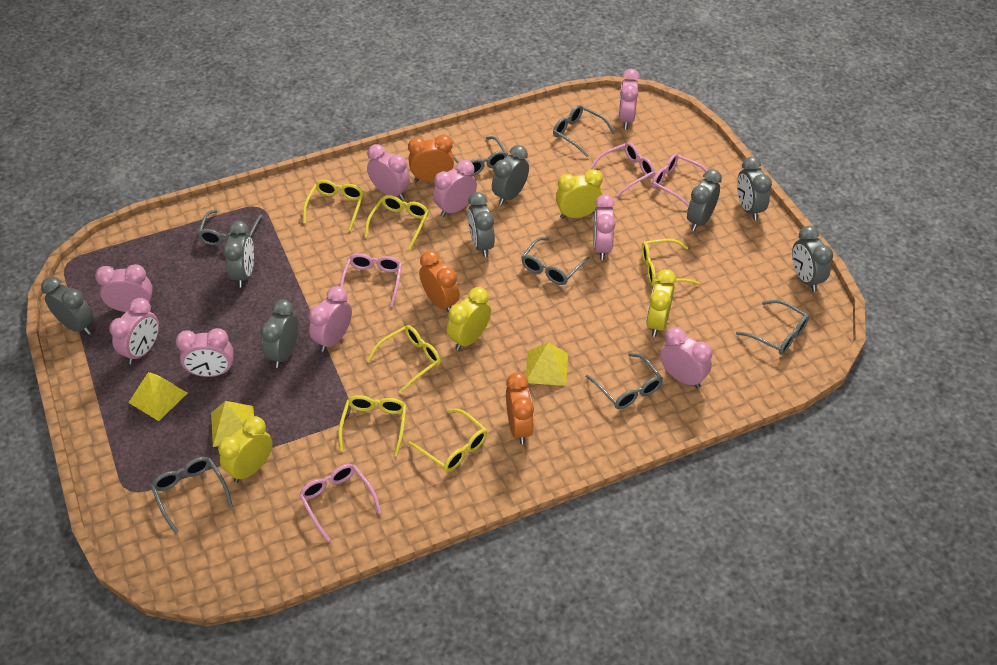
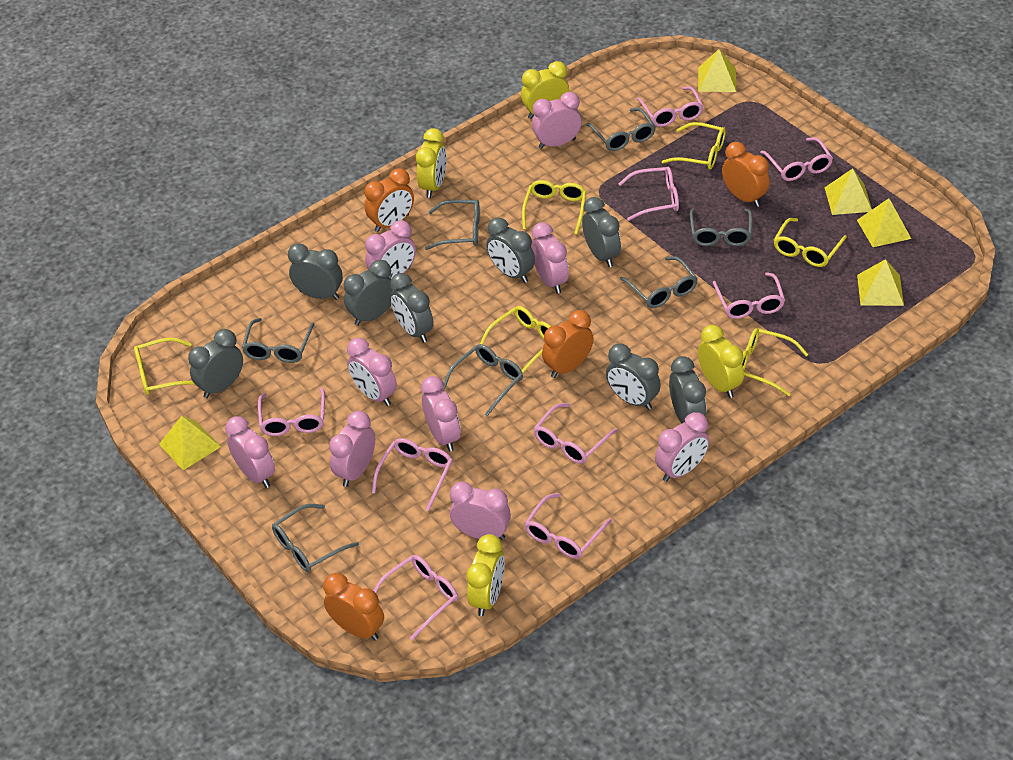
orange clock: [408,135,454,182] [419,251,460,312] [506,372,534,444] = 3 -> [323,573,384,640] [364,168,414,232] [542,310,594,378] [722,142,770,207] = 4
pink glasses: [299,464,382,542] [340,254,402,307] [590,142,655,197] [652,153,707,207] = 4 -> [258,387,325,436] [372,438,453,511] [373,555,458,640] [524,493,612,559] [533,403,618,464] [618,167,679,221] [637,86,704,127] [713,272,785,319] [760,137,833,181] = 9
yellow pyramid: [128,372,187,421] [211,401,254,447] [526,342,568,386] = 3 -> [159,416,221,470] [698,49,736,92] [824,169,872,215] [857,199,911,247] [857,259,904,306] = 5

